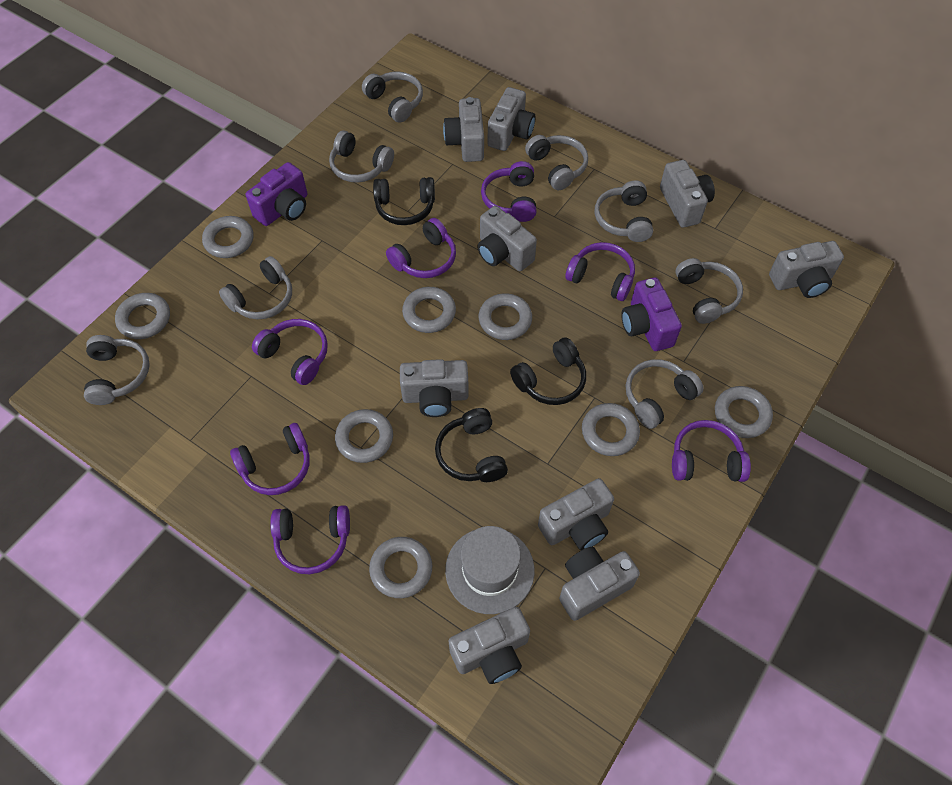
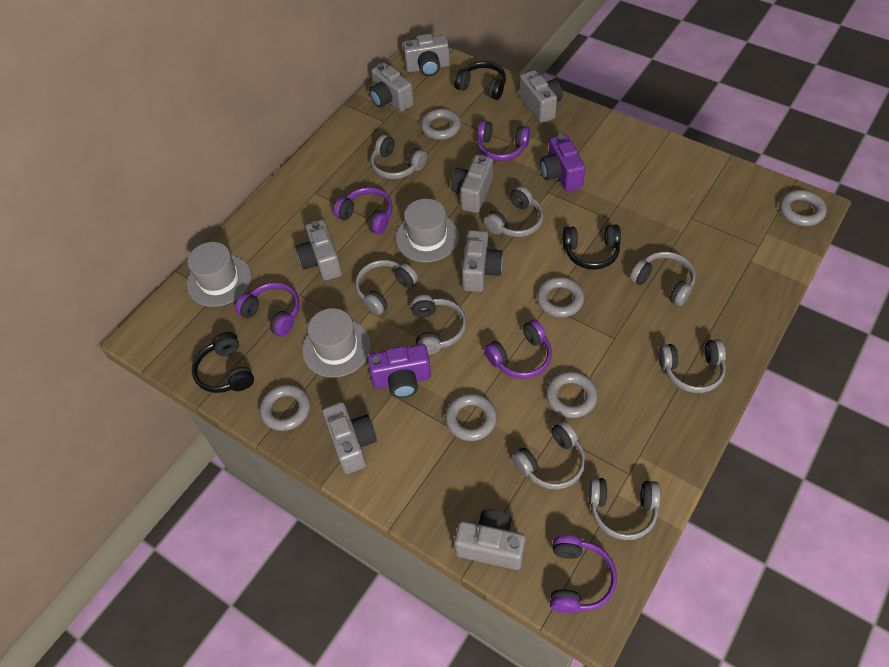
grey camera: [400,359,469,417] [443,97,484,162] [449,607,530,684] [477,206,537,271] [487,87,536,151] [538,478,614,550] [559,547,640,621] [660,160,715,228] [769,241,844,298] = 9 -> [296,220,342,281] [322,402,377,474] [369,63,414,112] [403,34,450,76] [451,155,493,213] [454,509,526,570] [462,230,503,292] [519,70,563,123] = 8
grey hat: [445,526,535,614] = 1 -> [187,242,251,307] [302,308,371,378] [396,199,459,262] = 3
grey ring: [115,293,170,339] [202,216,253,258] [335,409,393,463] [369,537,432,598] [402,287,456,333] [479,293,532,340] [582,403,640,456] [715,386,773,438] = 8 -> [260,384,310,431] [421,109,461,140] [445,393,497,441] [536,277,584,318] [546,371,598,418] [779,190,827,226] = 6
purple headphones: [230,423,310,495] [252,319,328,385] [270,505,350,574] [386,218,456,278] [481,161,537,222] [565,242,635,301] [672,420,751,482] = 7 -> [235,282,300,337] [334,187,393,234] [477,120,530,161] [484,320,552,379] [550,535,617,613] = 5

